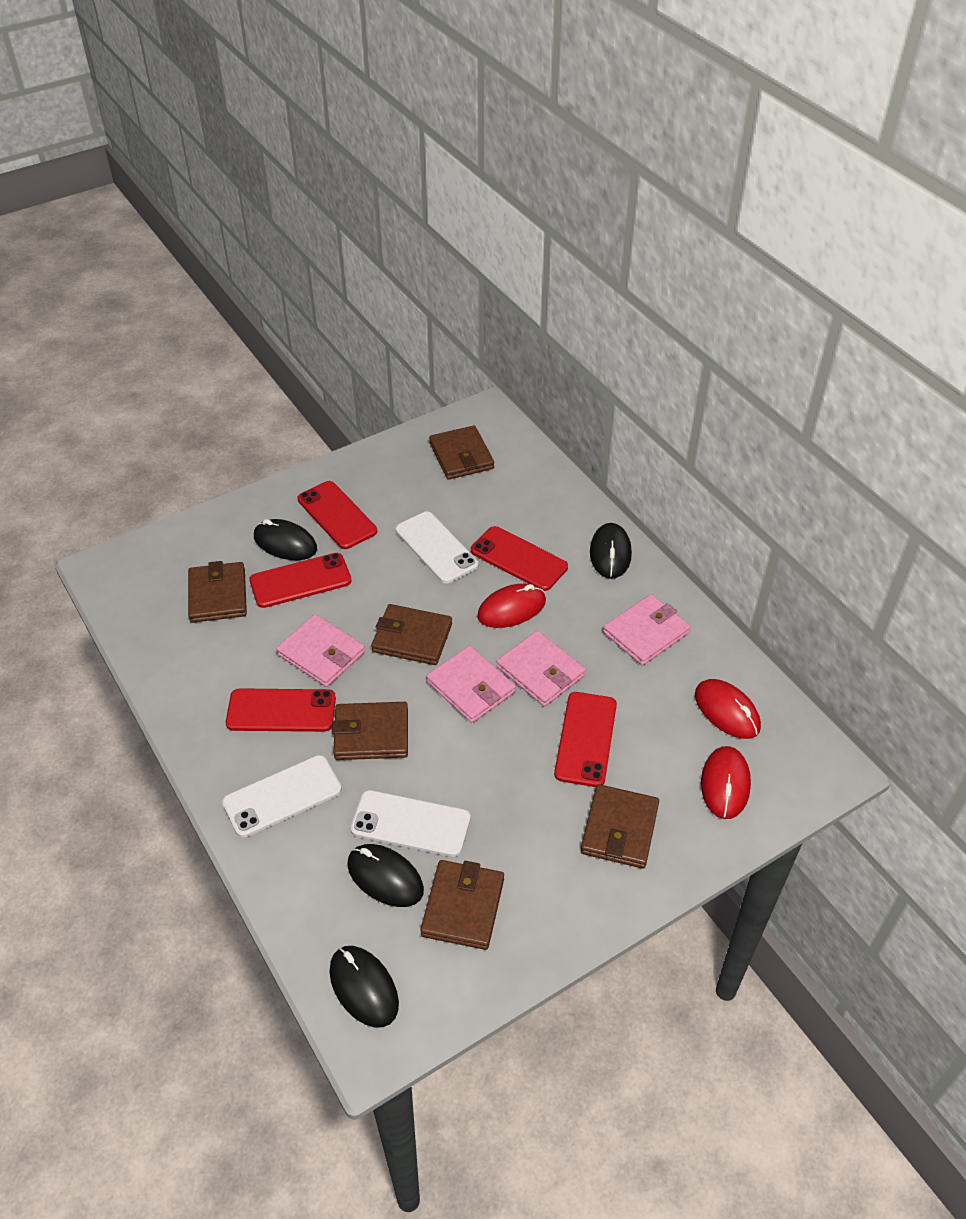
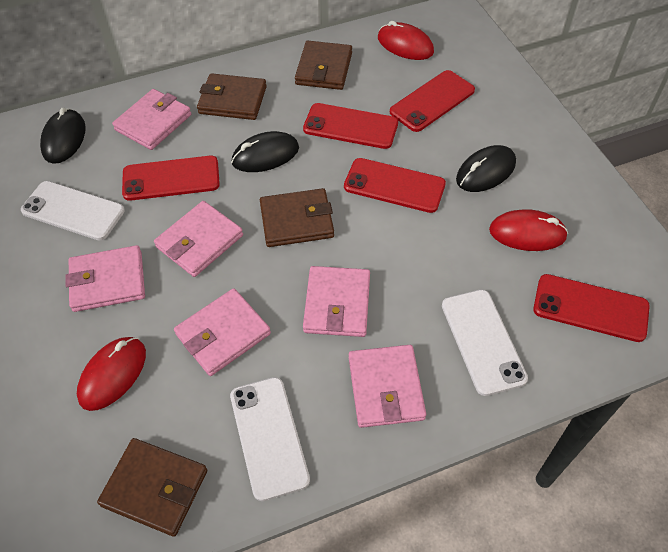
black mouse: [254,519,317,560] [329,946,399,1027] [347,844,424,907] [590,523,632,579] = 4 -> [40,108,86,164] [231,131,299,172] [456,145,516,192] = 3
brown wallet: [188,561,247,623] [332,702,408,760] [371,604,452,665] [420,860,504,950] [429,425,494,480] [581,784,659,869] = 6 -> [97,438,207,536] [197,73,267,120] [260,188,334,247] [295,41,352,90] = 4
pink wallet: [276,614,365,687] [426,646,516,723] [497,631,586,707] [603,594,691,666] = 4 -> [65,245,145,312] [112,89,191,150] [154,201,243,277] [174,288,271,376] [303,266,370,337] [349,345,426,428] = 6

